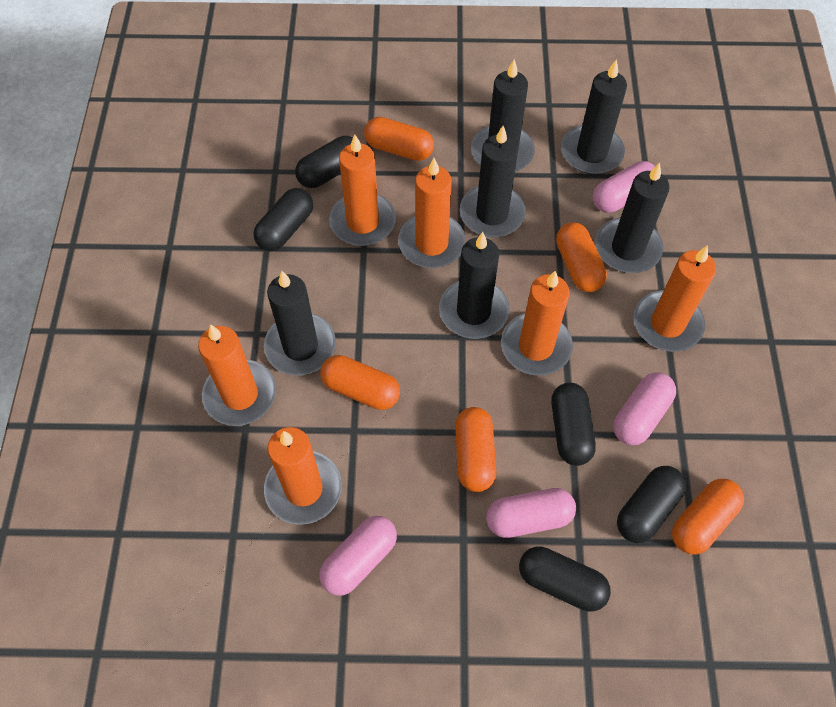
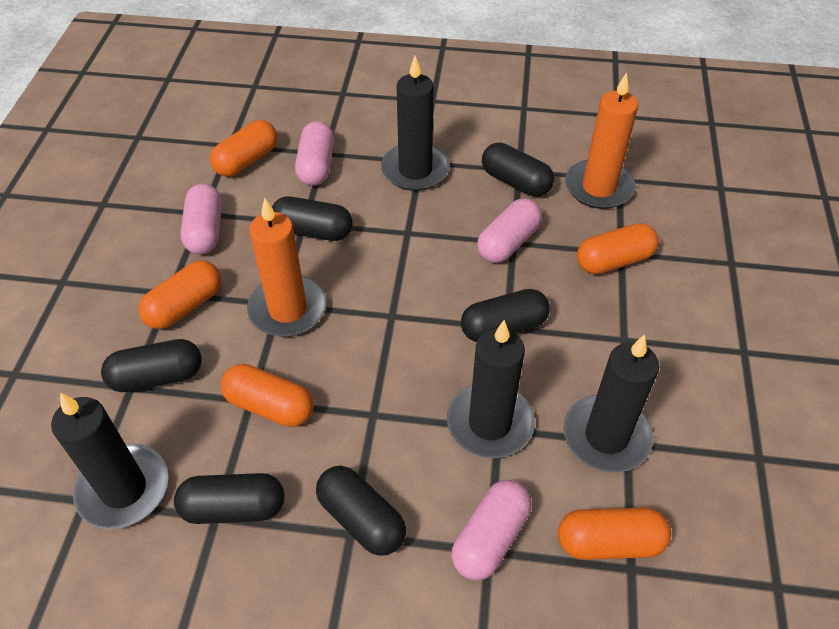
black candle: [264,271,336,375] [439,232,509,339] [460,126,526,237] [471,59,535,172] [561,59,627,174] [595,163,670,273] = 6 -> [51,392,169,529] [381,56,450,191] [447,320,535,458] [563,334,659,473] = 4
black capsule: [253,188,313,251] [295,136,353,188] [519,546,611,612] [551,383,596,466] [617,466,686,543] = 5 -> [101,339,202,392] [174,473,285,524] [272,196,353,241] [316,466,406,556] [461,289,550,342] [482,143,554,197] = 6
orange candle: [198,324,276,426] [264,427,342,525] [329,134,396,246] [398,158,466,268] [501,271,573,375] [634,245,716,352] = 6 -> [247,198,327,337] [565,72,638,209] = 2

